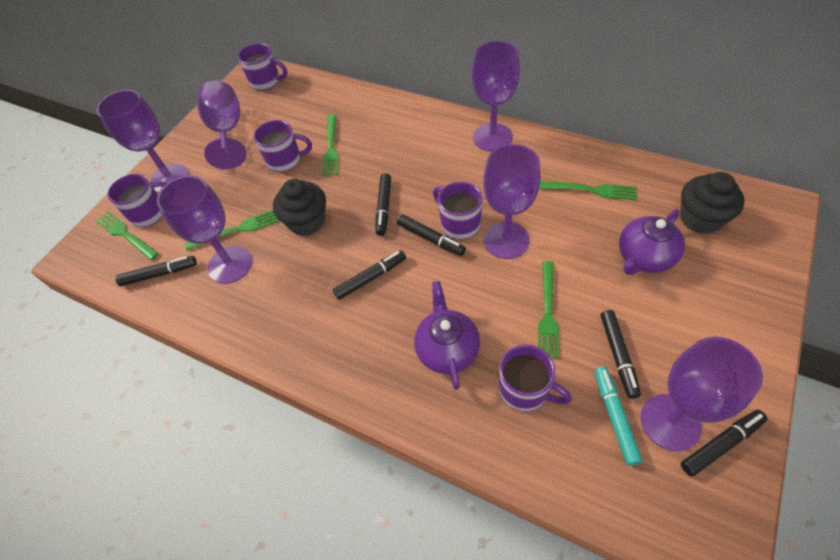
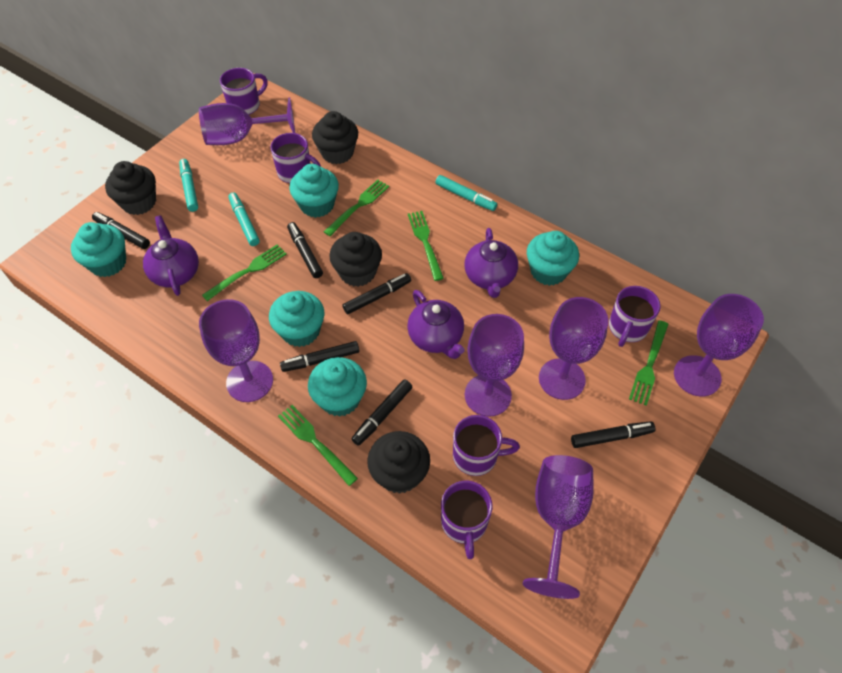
black cupcake: [273,179,326,236] [680,172,745,234] = 2 -> [105,161,156,215] [312,111,358,164] [329,232,382,287] [367,431,430,494] = 4
purple teapot: [414,281,480,390] [619,209,685,275] = 2 -> [143,215,199,296] [407,290,465,359] [464,228,518,298] = 3
turquoise cupcake: none = 0 -> [71,222,126,277] [269,291,324,347] [289,164,339,218] [308,357,367,417] [527,231,579,286] = 5
turquoise marker: [595,366,642,466] = 1 -> [179,159,198,212] [228,192,260,246] [435,175,497,211] = 3

